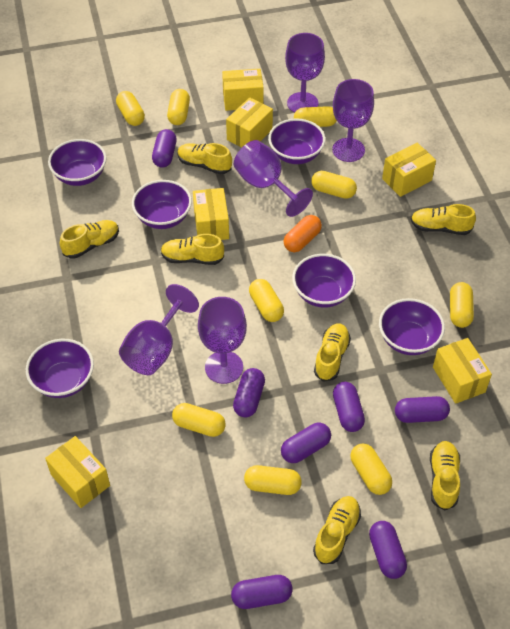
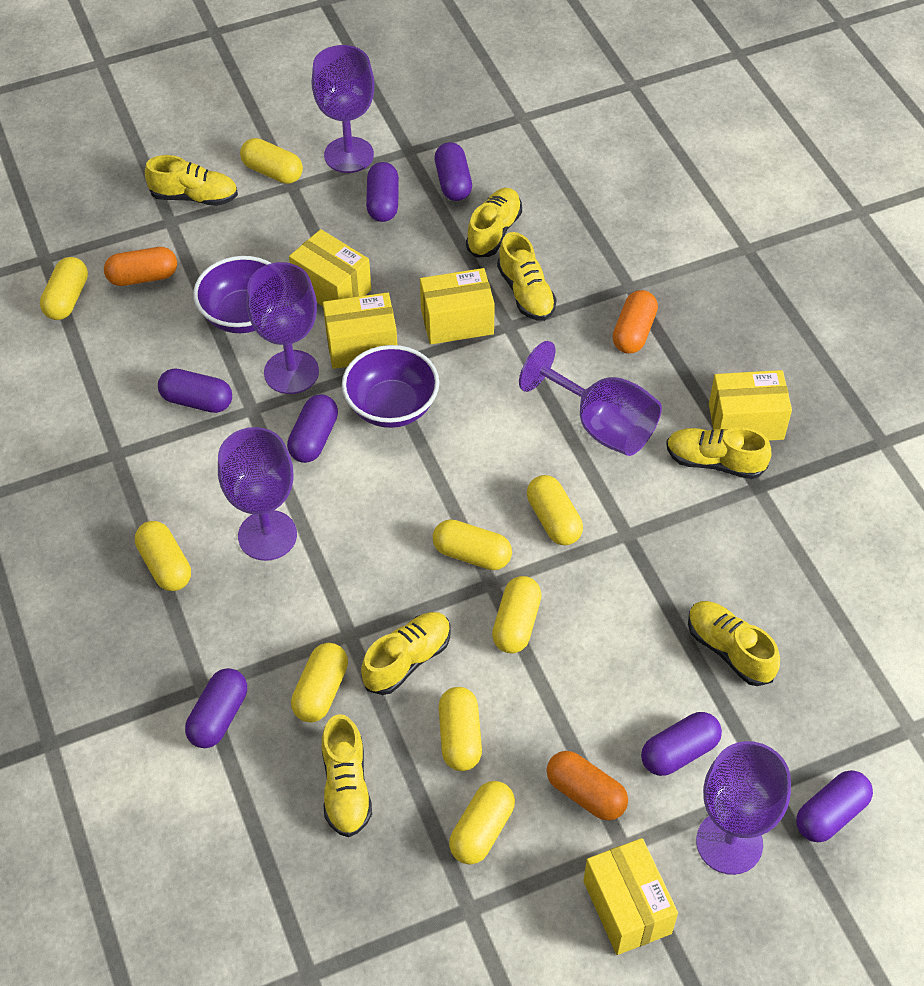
orange capsule: [284,215,322,252] = 1 -> [104,247,177,286] [546,751,628,821] [612,290,658,354] = 3
purple bowl: [26,339,94,398] [48,139,107,186] [132,180,192,229] [268,118,325,164] [292,254,356,308] [379,298,445,355] = 6 -> [193,256,271,333] [342,345,439,428] = 2
yellow box: [45,436,110,508] [193,188,229,240] [222,69,264,111] [226,97,273,148] [382,143,436,197] [433,338,492,404] = 6 -> [289,229,371,306] [323,292,397,369] [420,268,495,344] [583,838,678,955] [709,370,792,441] = 5

